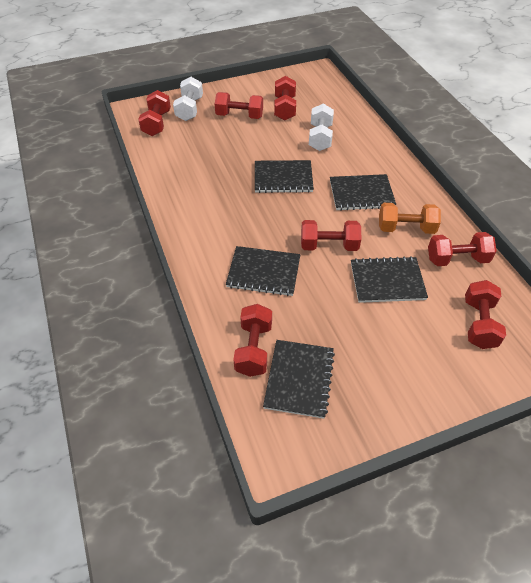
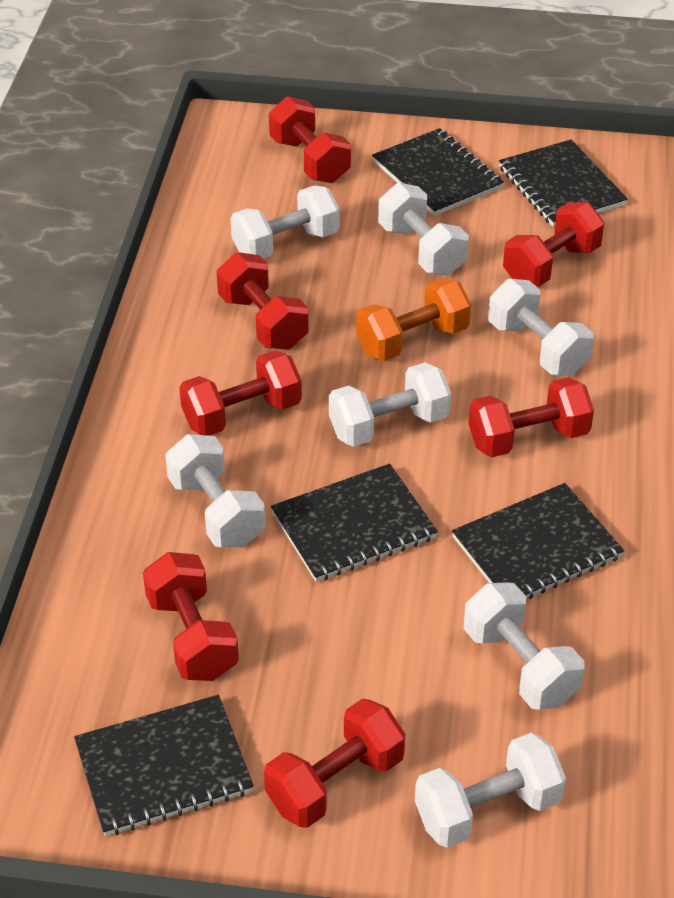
white dumbbell: [173,77,203,121] [309,104,334,151] = 2 -> [165,434,265,548] [230,186,339,259] [329,362,451,447] [378,183,469,276] [415,733,566,848] [464,582,585,710] [488,279,594,375] = 7

